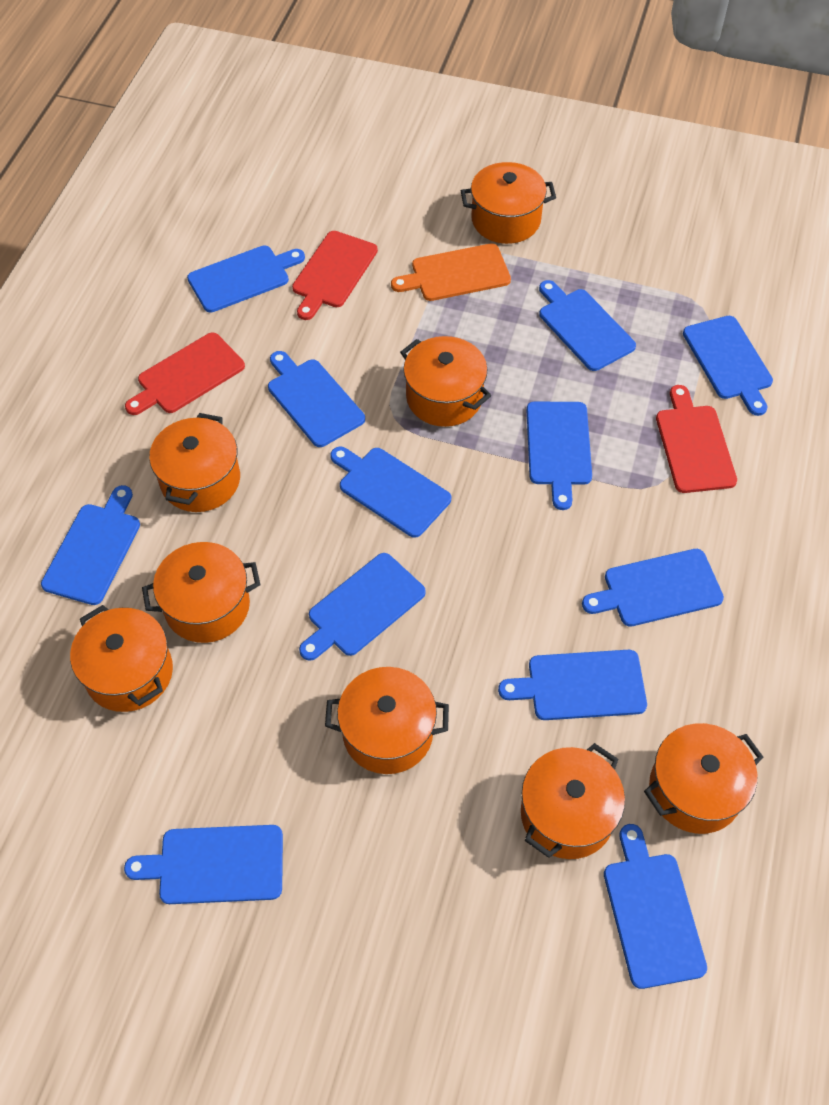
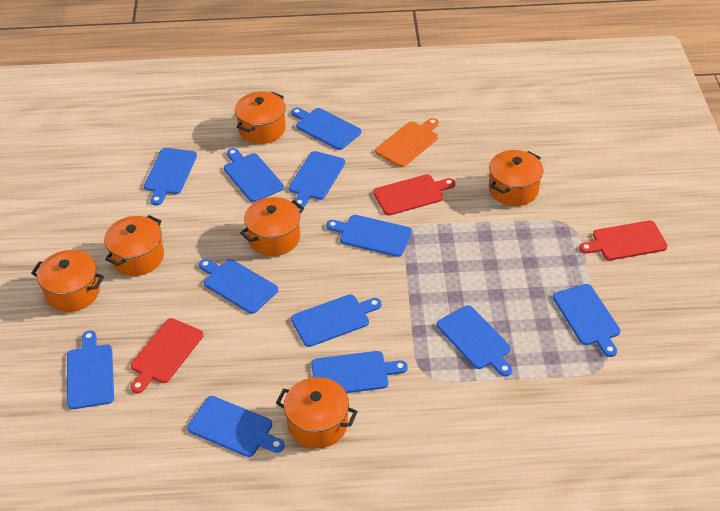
orange pot: [70,605,173,712] [142,542,261,643] [149,413,240,512] [325,667,449,774] [400,336,491,427] [461,162,556,244] [521,743,625,859] [644,723,763,834] = 8 -> [31,250,104,312] [104,215,164,276] [235,92,286,144] [240,197,304,256] [276,377,358,449] [489,150,543,206] = 6

